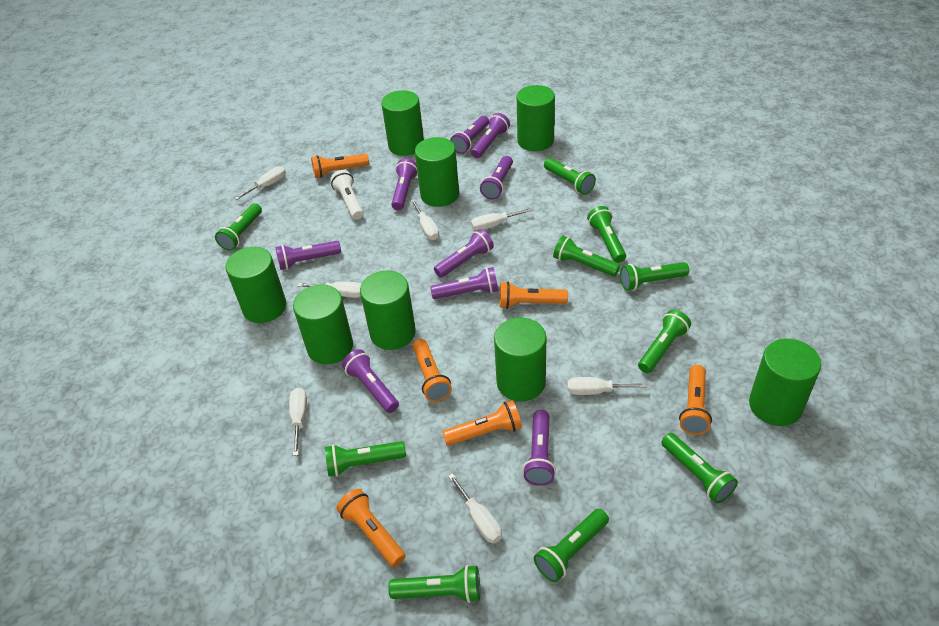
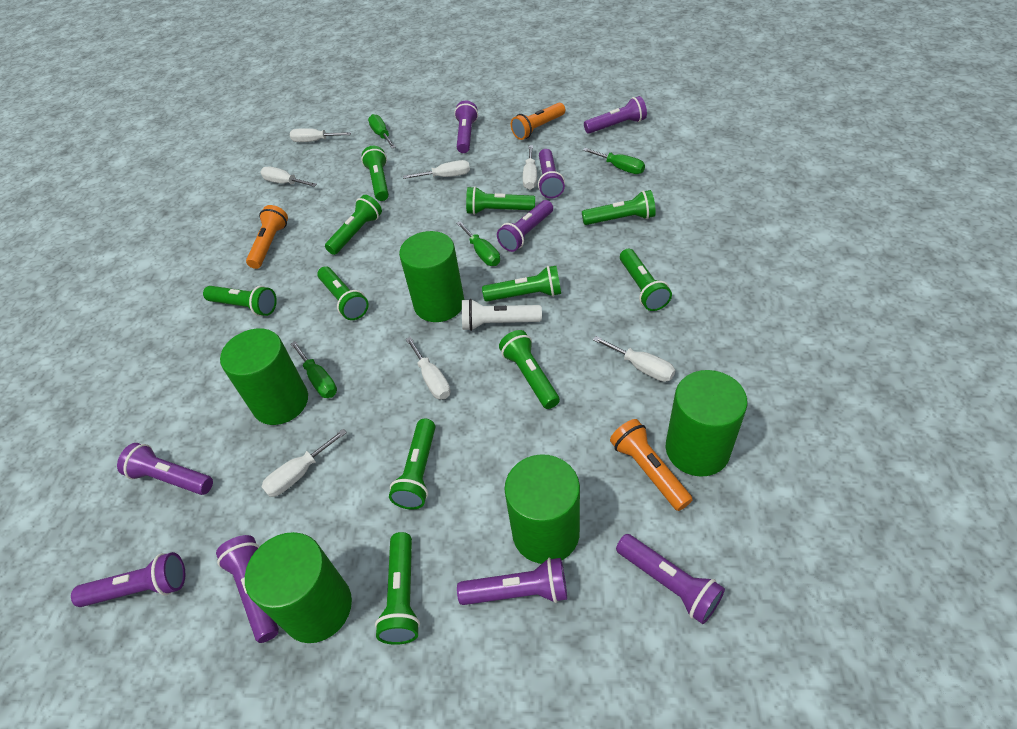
green cylinder: [225,247,286,323] [293,285,353,364] [360,270,416,350] [381,90,424,156] [415,137,459,207] [494,317,546,401] [517,85,555,151] [749,339,821,426] = 8 -> [220,328,308,425] [245,532,352,643] [399,231,464,322] [504,454,580,564] [666,370,747,477] = 5
green flashlight: [215,203,262,251] [325,441,406,477] [388,565,480,603] [534,509,609,582] [544,158,596,195] [553,236,620,276] [587,206,626,263] [620,262,689,291] [638,310,691,373] [661,433,738,503] = 10 -> [203,286,277,316] [317,266,369,320] [325,195,382,255] [361,146,389,201] [375,532,420,645] [389,419,436,510] [466,186,535,215] [482,266,561,301] [499,330,560,409] [582,190,656,225] [620,249,672,311] = 11
green screwdriver: none = 0 -> [291,341,337,398] [368,114,396,148] [456,221,500,266] [583,148,645,174] = 4
orange flashlight: [311,154,369,178] [337,489,406,567] [413,339,452,402] [442,400,522,446] [500,282,568,309] [679,365,712,435] = 6 -> [246,205,288,269] [511,103,565,140] [610,419,693,511] = 3

